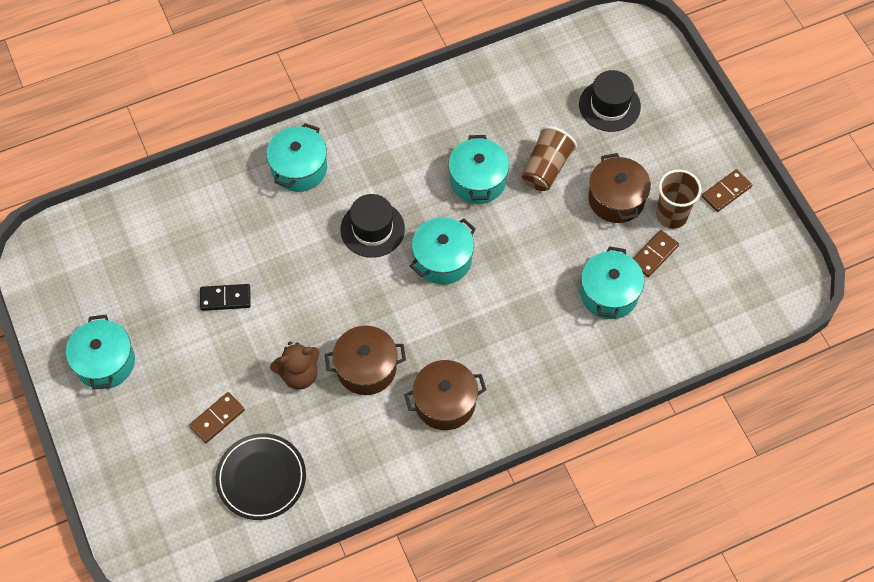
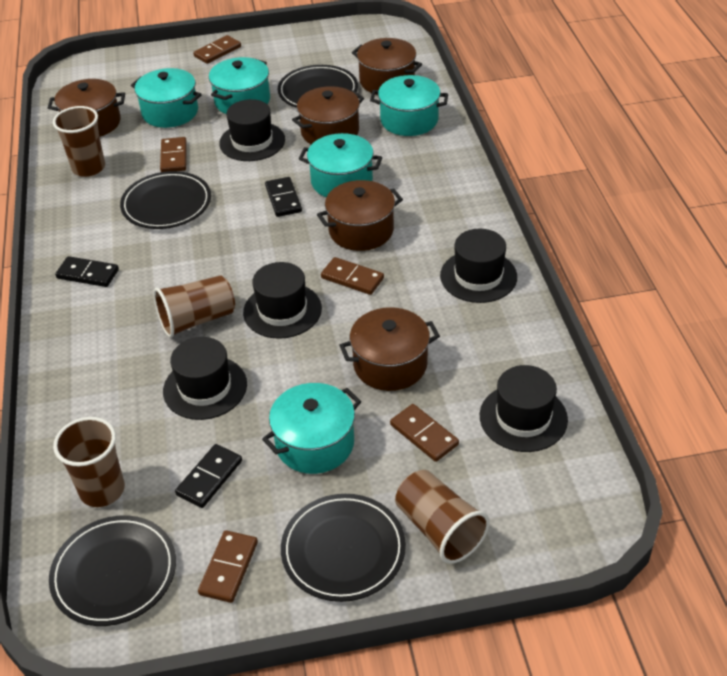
black domino: [200,284,251,311] = 1 -> [55,256,119,287] [175,444,242,508] [265,177,302,217] = 3
black hat: [340,194,405,258] [579,70,641,132] = 2 -> [163,337,247,420] [219,99,285,161] [243,262,322,339] [440,229,517,303] [480,365,568,452] = 5
black plate: [215,433,306,520] = 1 -> [49,515,176,626] [120,171,211,229] [278,65,358,108] [281,494,406,602] = 4
brown cup: [521,126,577,191] [656,169,702,229] = 2 -> [53,106,105,177] [53,417,125,507] [154,275,235,338] [395,470,490,564] = 4
brown domino: [189,392,245,443] [633,230,679,277] [702,169,752,212] = 3 -> [160,137,187,172] [193,35,241,64] [198,530,258,603] [321,257,384,295] [390,404,459,462] = 5
brown pot: [325,326,406,395] [404,360,486,430] [588,153,651,223] = 3 -> [48,79,125,137] [292,86,364,144] [317,180,403,251] [340,307,440,391] [352,38,422,95] = 5
brown teddy bear: [270,342,319,390] = 1 -> none = 0

